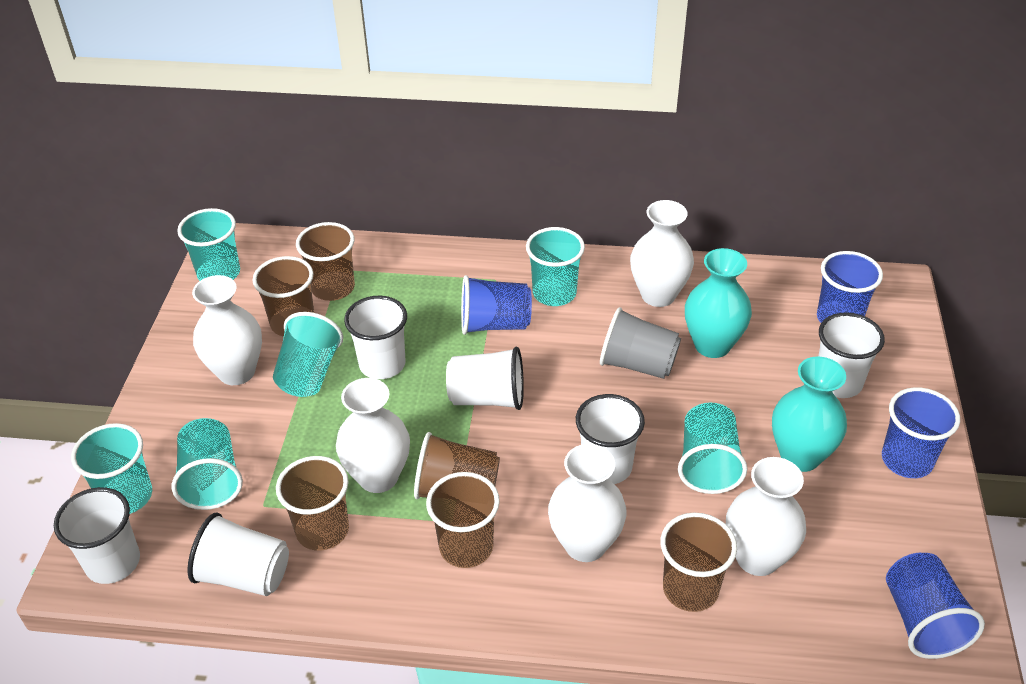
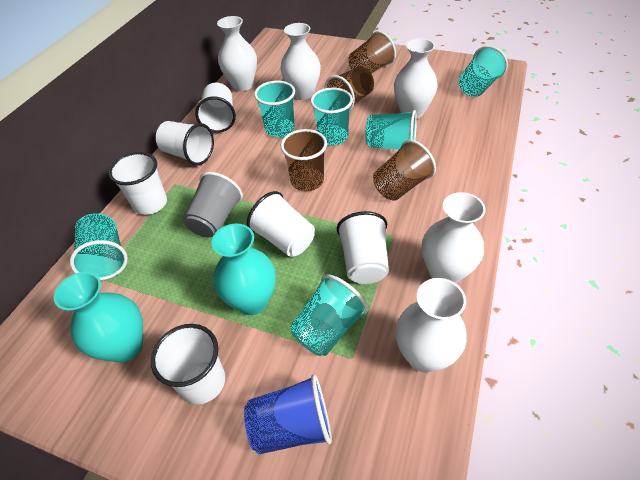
blue cup: [461,275,532,335] [817,251,883,323] [882,387,960,478] [886,553,985,659] = 4 -> [244,374,332,454] = 1
brown cup: [252,256,314,337] [276,456,349,551] [296,222,355,301] [414,432,500,499] [426,472,500,568] [660,513,737,612] = 6 -> [281,129,327,191] [324,66,374,110] [349,31,396,74] [373,140,436,201] = 4

